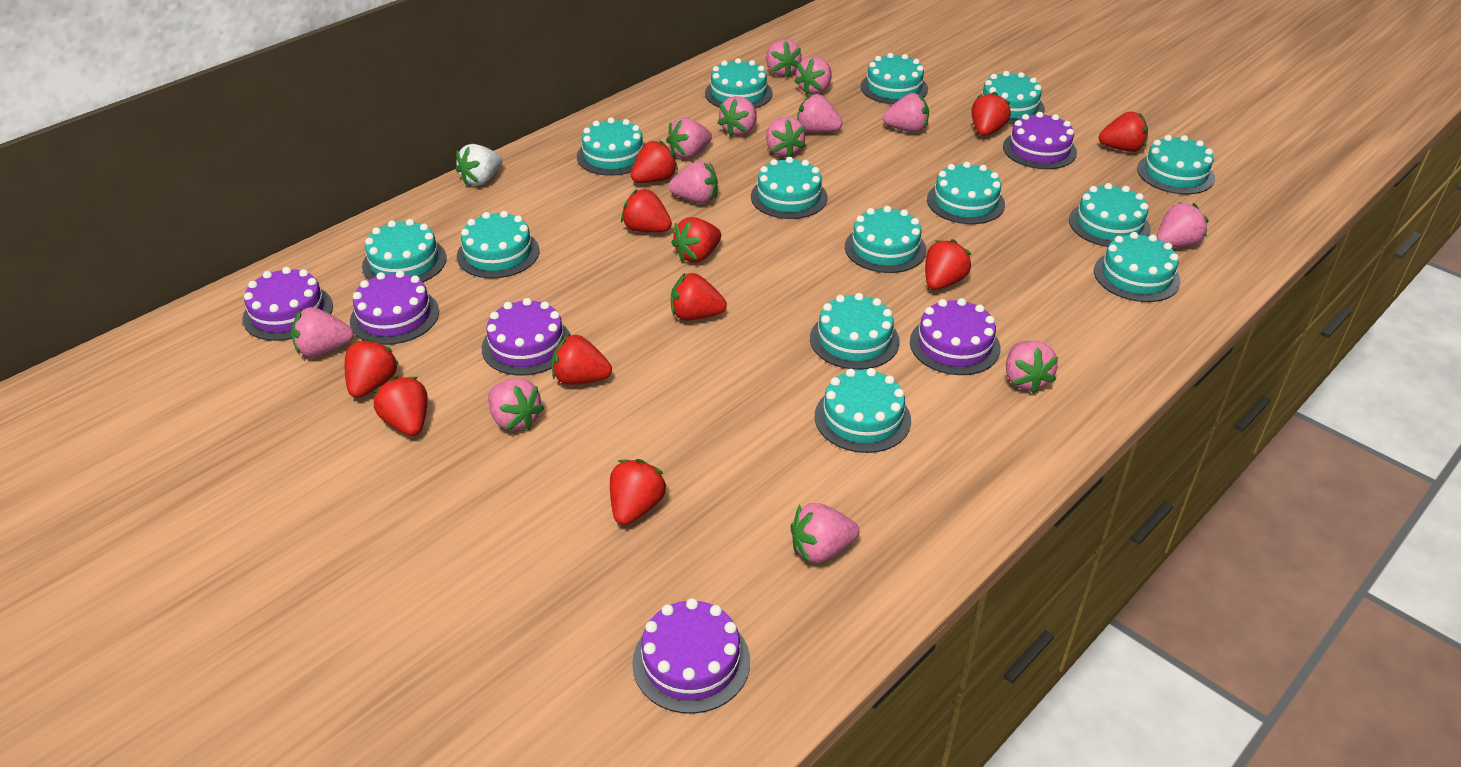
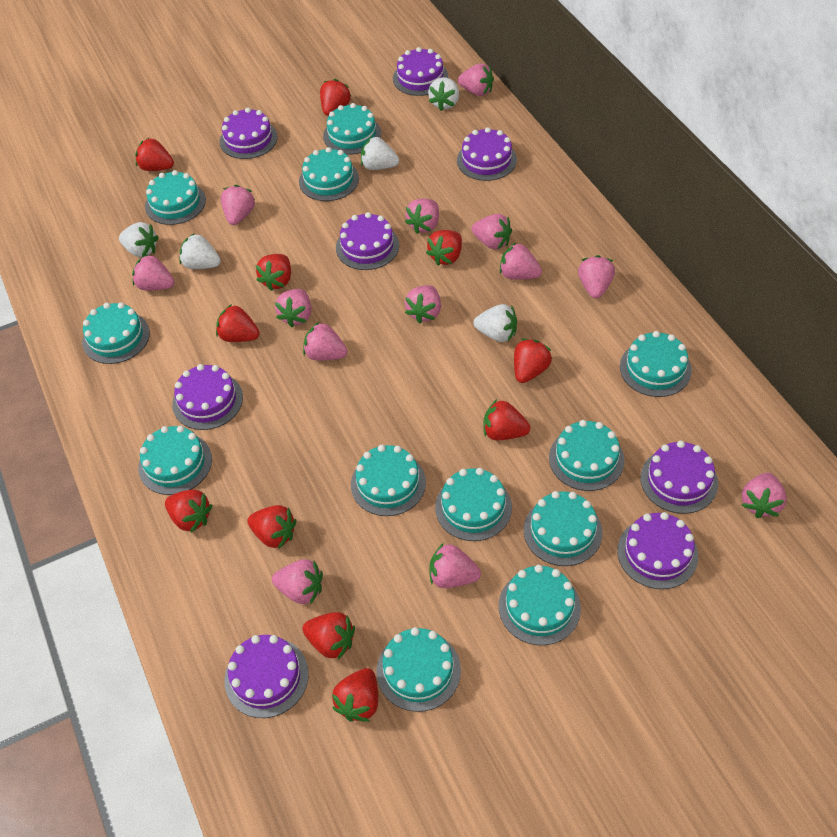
purple cake: [242,267,333,341] [350,270,439,345] [482,298,571,375] [632,598,750,714] [910,298,1001,375] [1003,112,1077,169] = 6 -> [172,364,243,430] [220,108,278,159] [224,635,309,718] [336,212,399,270] [393,47,448,96] [457,127,517,181] [617,512,698,589] [640,441,718,514] = 8
turquoise cake: [362,219,447,282] [457,211,540,278] [577,117,645,176] [705,58,773,108] [751,157,828,219] [810,293,900,370] [815,368,911,453] [845,206,926,273] [860,53,928,105] [927,162,1005,224] [975,71,1045,124] [1069,183,1151,247] [1094,232,1181,302] [1137,135,1215,194] = 14 -> [82,302,150,364] [138,426,212,495] [145,170,206,225] [299,147,359,201] [323,103,381,155] [351,445,426,516] [377,627,461,712] [435,468,512,541] [499,565,581,645] [524,491,602,566] [549,420,625,491] [620,331,692,397] = 12
white strawberry: [455,144,502,186] = 1 -> [119,222,159,257] [179,233,221,269] [361,136,399,170] [428,77,459,111] [473,304,517,342] = 5

